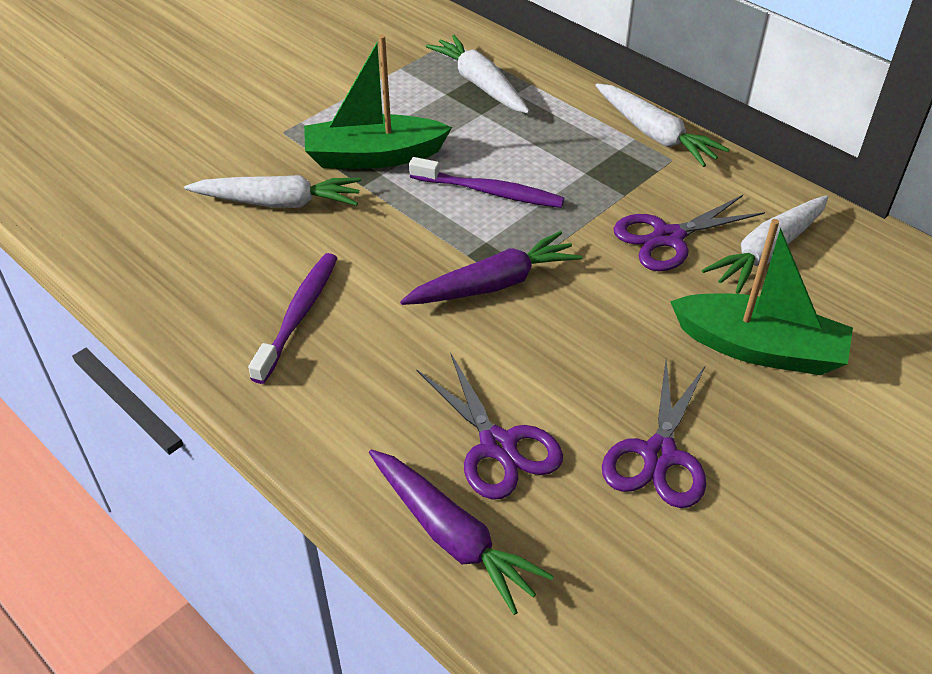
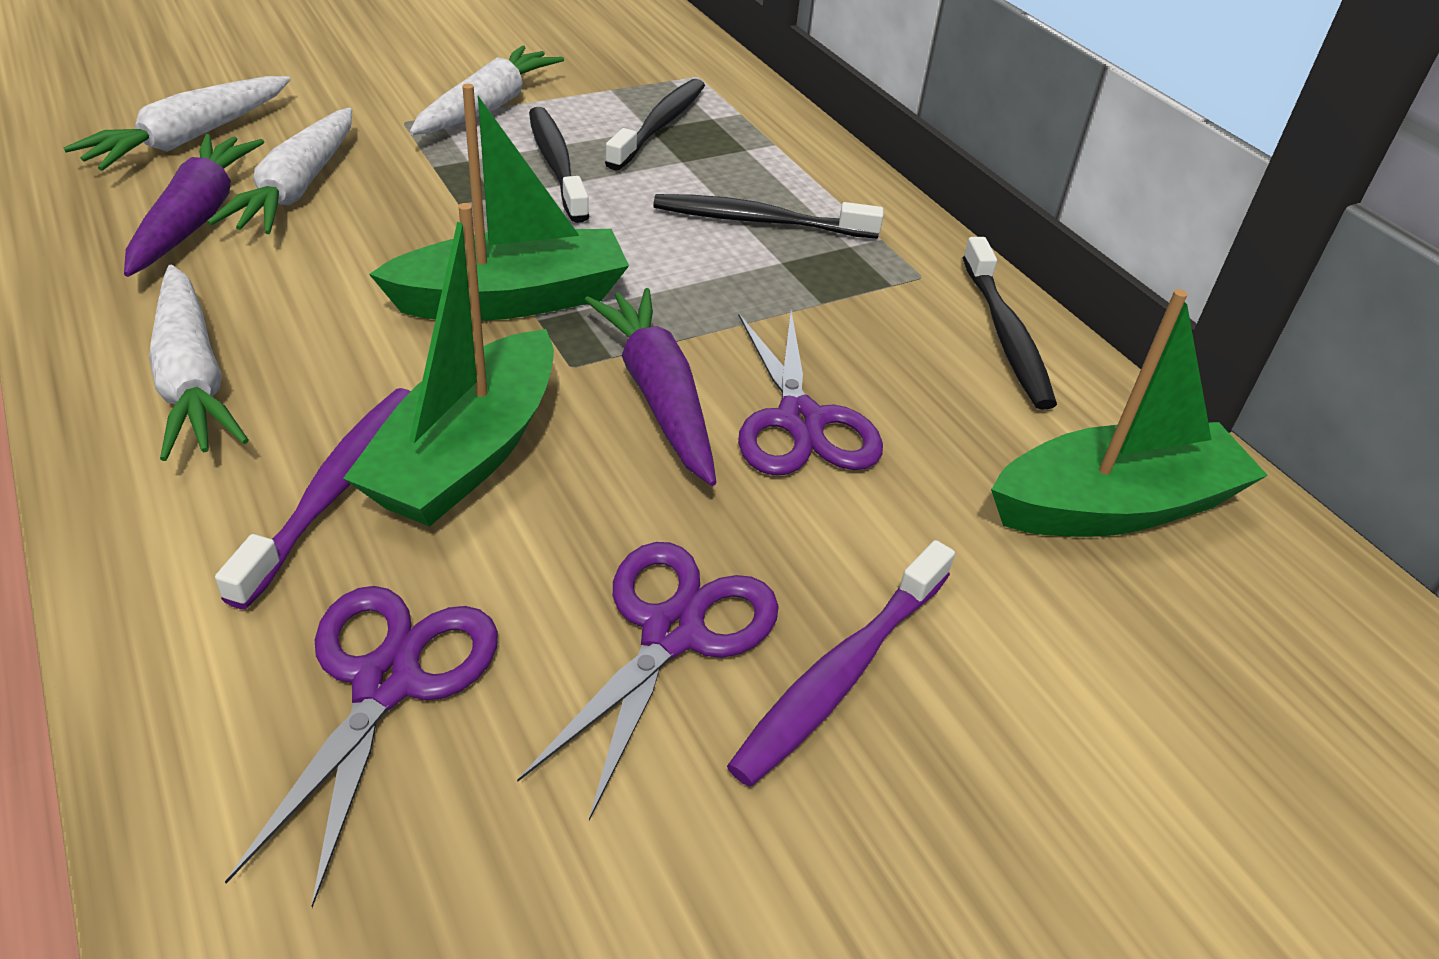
black toothbrush: none = 0 -> [529,107,590,223] [605,79,705,171] [653,194,884,239] [962,237,1057,410] = 4
green boat: [304,35,452,169] [670,219,853,375] = 2 -> [343,203,554,527] [369,84,629,321] [991,289,1268,537] = 3

